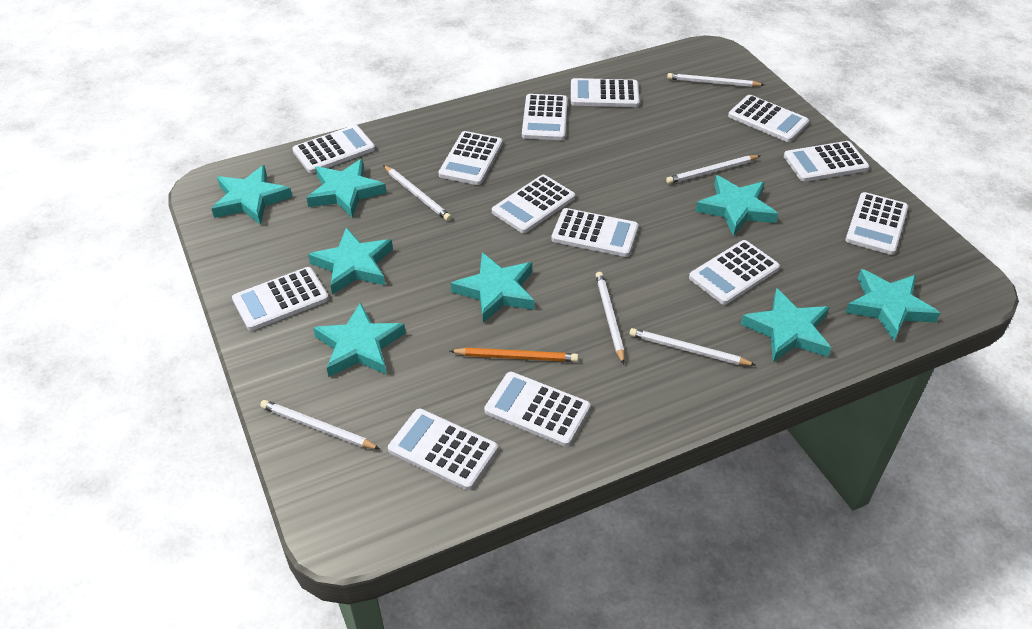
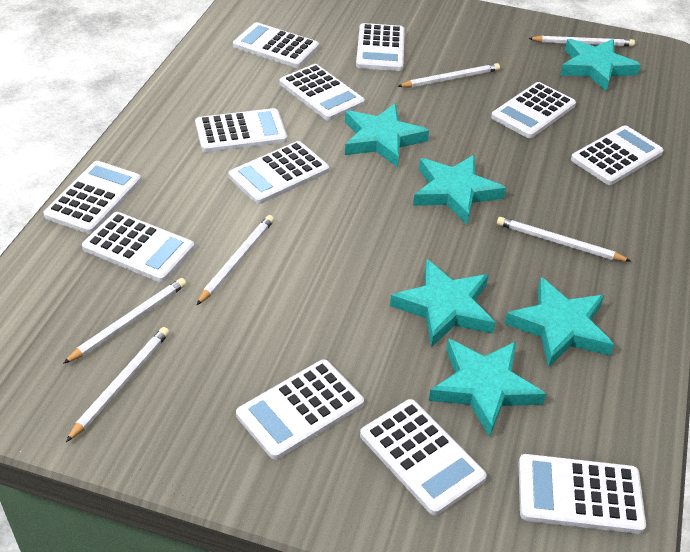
orange pencil: [450,348,578,362] = 1 -> none = 0
turquoise star: [211,165,292,225] [307,159,386,218] [308,228,393,295] [313,302,406,377] [451,253,535,323] [695,175,778,236] [741,288,831,362] [845,269,940,341] = 8 -> [345,103,429,168] [390,259,495,347] [413,155,506,224] [429,339,546,437] [504,277,614,368] [560,39,641,91] = 6
white calculator: [232,267,329,331] [292,125,375,173] [388,409,498,490] [438,131,503,185] [484,372,591,447] [492,175,575,233] [522,94,568,140] [551,208,638,257] [571,78,640,107] [689,240,780,305] [728,95,809,142] [784,141,869,182] [845,192,908,255] = 13 -> [43,161,141,234] [82,212,195,282] [195,108,287,153] [228,141,329,204] [233,22,319,68] [236,359,364,459] [279,64,365,121] [356,23,405,71] [360,399,487,515] [491,82,576,138] [519,454,646,534] [571,125,663,185] = 12

